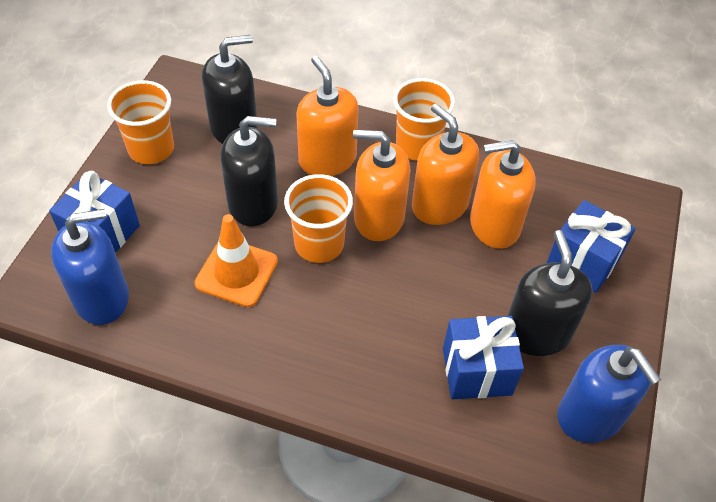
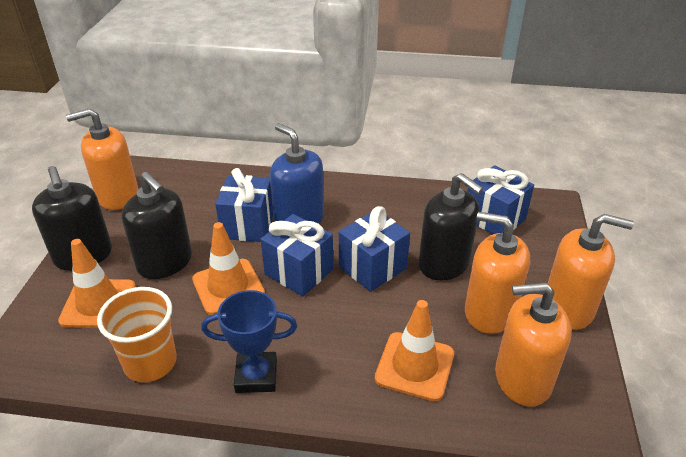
blue gift: [49,171,140,253] [443,316,524,399] [547,200,636,293] = 3 -> [215,168,273,242] [261,214,333,296] [339,206,410,292] [467,165,534,234] = 4
blue soap dispenser: [51,209,129,325] [557,345,661,443] = 2 -> [270,123,324,224] = 1
blue trophy: none = 0 -> [201,290,297,393] = 1
orange cup: [107,80,174,164] [284,174,353,263] [393,78,455,161] = 3 -> [97,287,177,382] = 1
orange traffic cone: [195,214,278,307] = 1 -> [58,239,136,328] [192,222,265,315] [375,300,454,401] = 3

